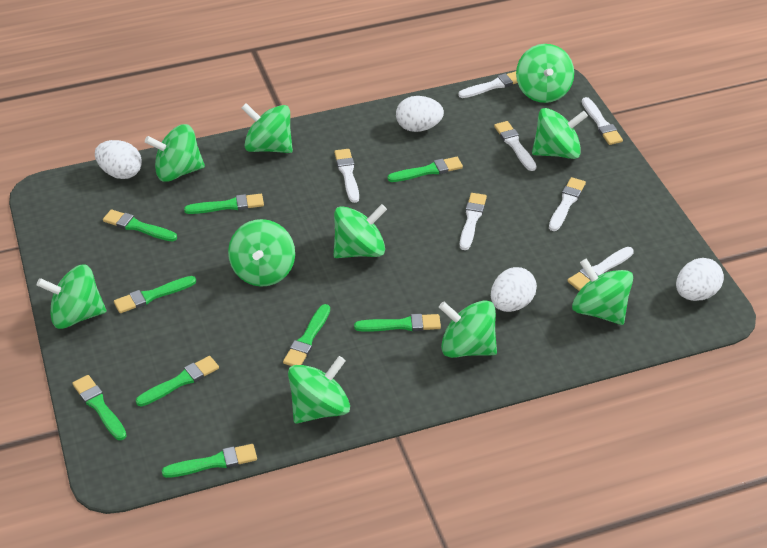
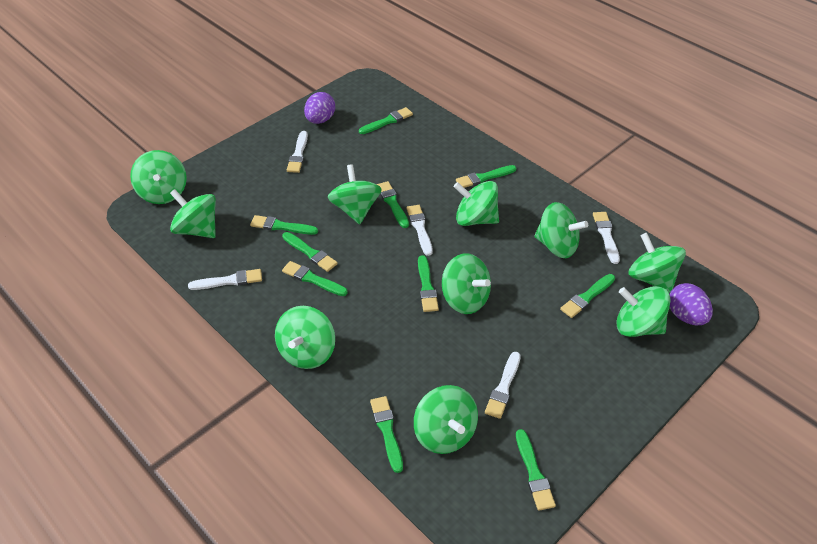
green brush: [72,375,127,440] [103,209,177,242] [114,276,196,313] [136,356,219,406] [162,444,257,478] [184,194,264,214] [283,304,330,366] [354,314,441,332] [387,157,463,182] = 9 -> [250,215,318,235] [282,232,338,272] [282,261,348,296] [359,107,413,134] [370,396,403,473] [377,181,409,228] [418,255,439,312] [456,165,516,188] [516,429,556,511] [560,274,615,318] = 10
purple egg: none = 0 -> [304,92,335,124] [669,283,713,325] = 2
white brush: [334,149,359,203] [458,71,518,98] [460,193,487,250] [494,121,536,171] [549,177,586,231] [567,247,634,291] [582,97,623,145] = 7 -> [188,269,262,290] [287,131,308,173] [407,205,433,256] [485,352,521,419] [593,212,620,264] = 5
white egg: [95,140,142,179] [396,96,444,132] [491,267,537,312] [676,258,724,301] = 4 -> none = 0

